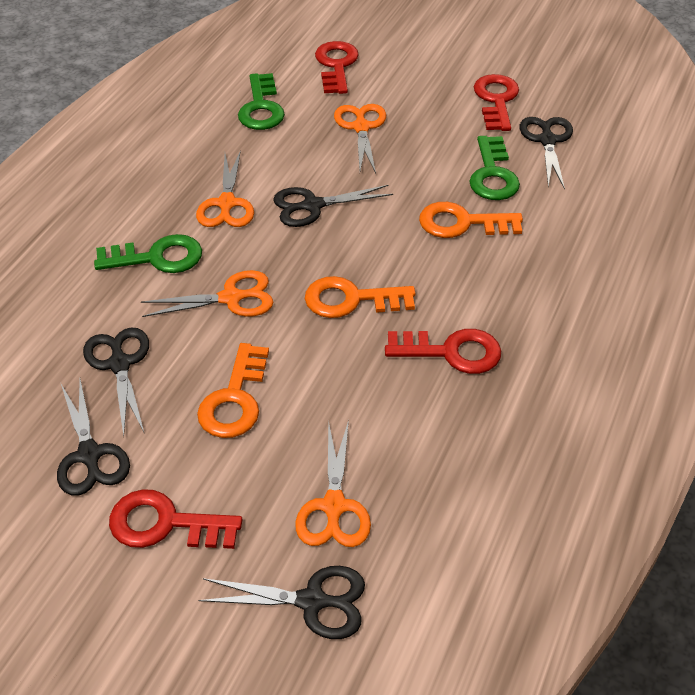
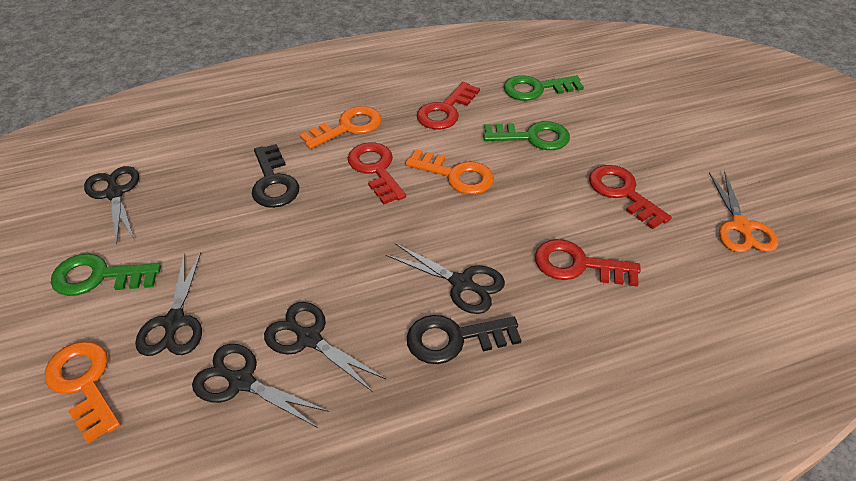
black key: none = 0 -> [252,144,299,208] [407,315,522,364] = 2
orange scissors: [141,270,273,317] [196,150,254,227] [295,420,371,547] [334,104,386,174] = 4 -> [709,171,778,253] = 1

